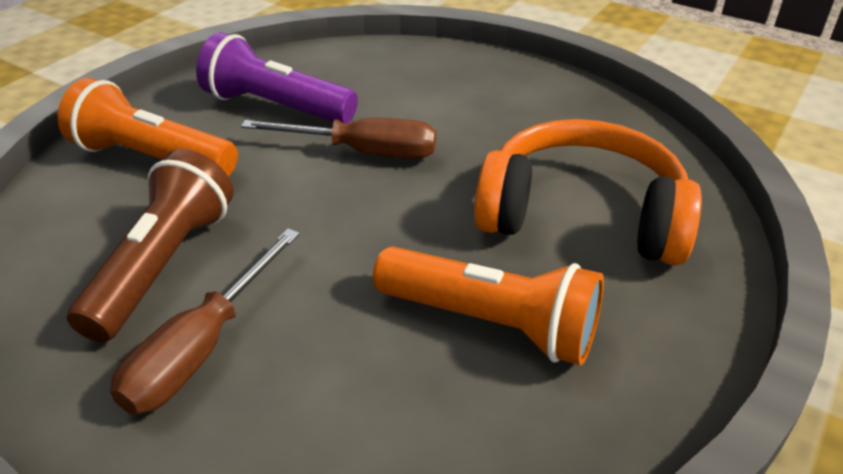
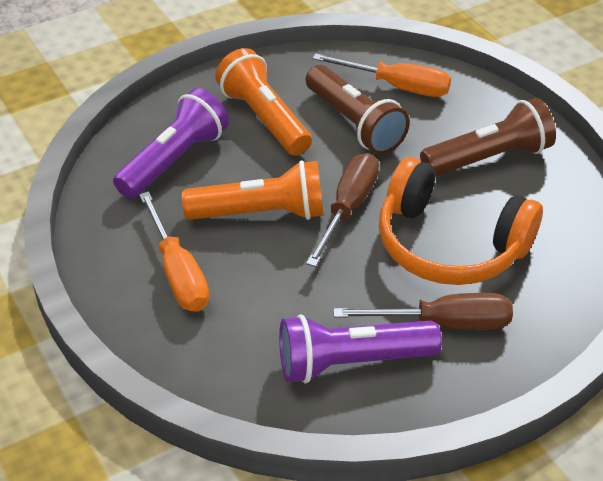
brown flashlight: [67,149,234,342] = 1 -> [306,65,410,155] [420,98,556,177] = 2
orange screwdriver: none = 0 -> [139,192,210,312] [312,53,451,97] = 2
purple flashlight: [196,32,358,123] = 1 -> [113,88,229,199] [279,314,442,384] = 2

